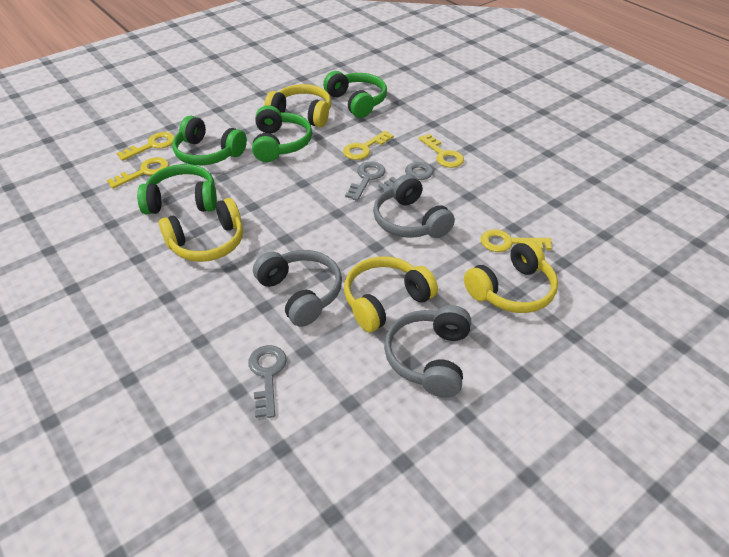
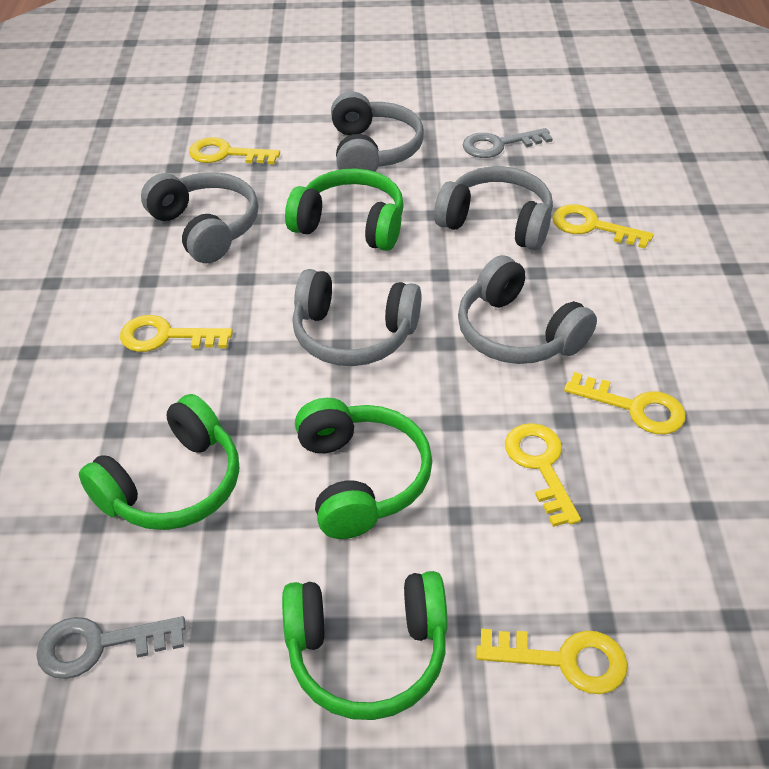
grey headphones: [253,250,342,327] [373,174,455,238] [384,305,471,397] = 3 -> [141,172,259,263] [292,269,422,366] [331,91,424,172] [434,166,553,250] [458,255,597,364] = 5
grey key: [248,345,287,418] [345,162,385,201] [378,162,433,192] = 3 -> [36,616,186,679] [463,128,553,158] = 2
yellow headphones: [159,198,243,262] [264,84,331,127] [344,256,438,332] [464,240,558,313] = 4 -> none = 0
yellow key: [107,157,169,189] [117,132,175,161] [343,130,394,160] [419,134,464,168] [481,229,552,252] = 5 -> [120,315,233,352] [189,137,280,164] [476,629,628,694] [505,423,581,527] [552,204,654,249] [564,372,686,435] = 6

